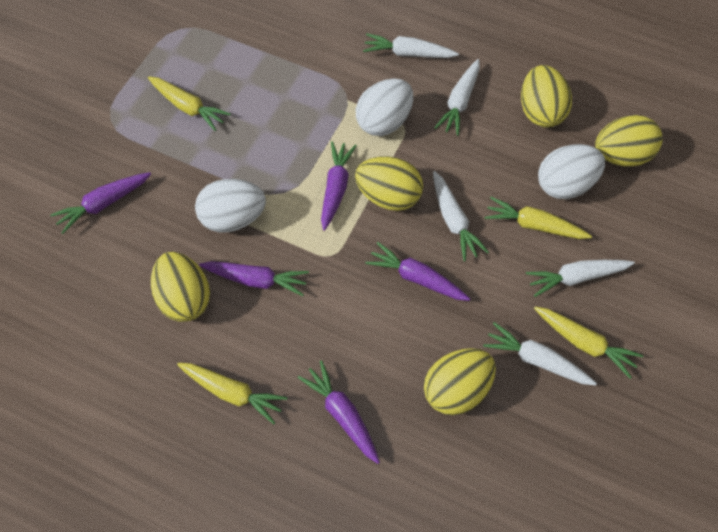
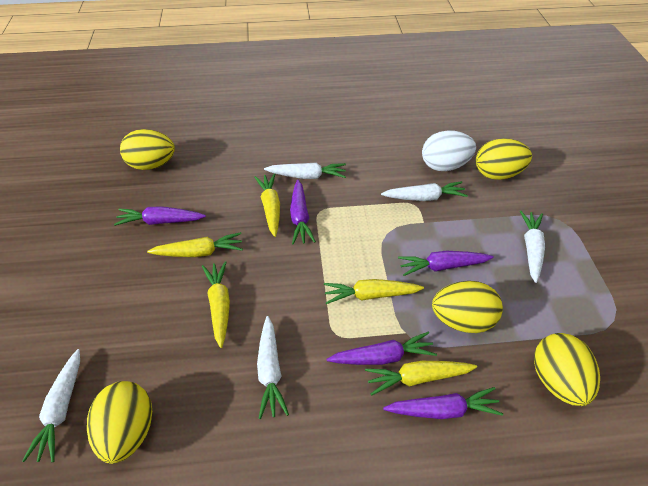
white egg: [195,179,266,232] [356,79,413,136] [538,144,605,199] = 3 -> [422,130,476,171] = 1
yellow carrot: [148,76,231,131] [177,363,287,424] [484,197,592,239] [534,307,643,379] = 4 -> [147,232,243,257] [202,261,230,348] [254,173,280,237] [324,279,424,304] [365,361,477,396] = 5

